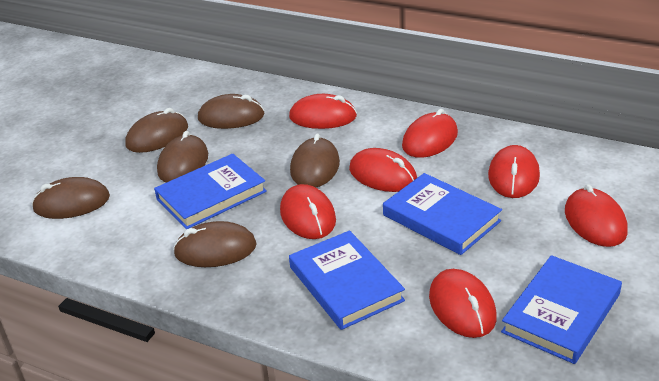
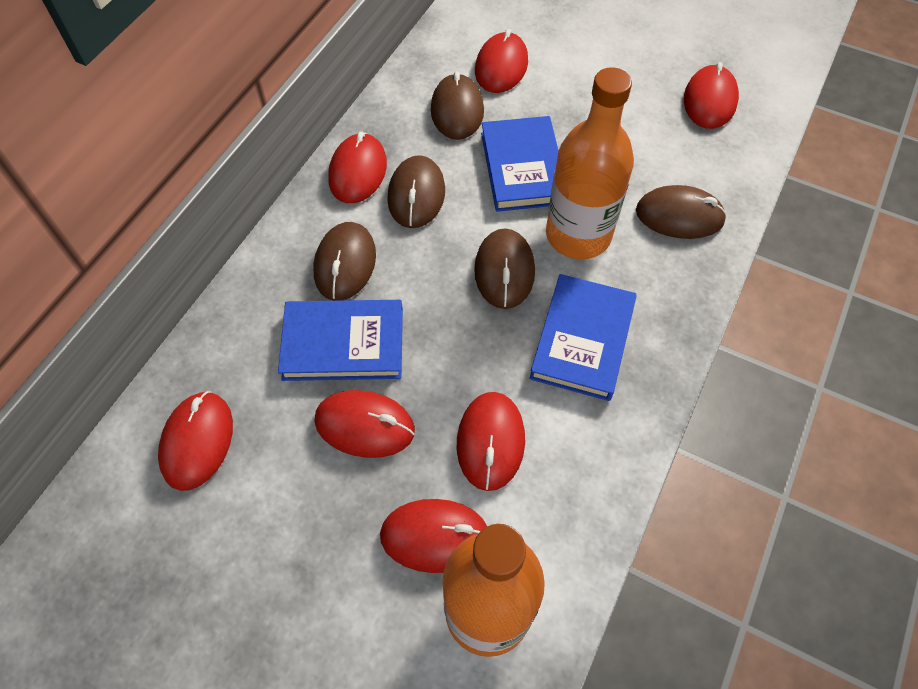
blue book: [154,154,267,229] [289,230,405,330] [383,173,502,255] [501,255,622,364] = 4 -> [278,300,403,381] [481,116,559,212] [529,274,637,401] = 3
brown mouse: [32,177,110,219] [125,108,188,153] [157,131,208,183] [173,221,257,267] [198,94,265,129] [290,133,340,188] = 6 -> [313,222,376,301] [387,155,445,228] [431,71,484,140] [474,228,535,309] [636,185,727,239] = 5
orange bottle: none = 0 -> [442,524,545,657] [546,67,634,259] = 2

